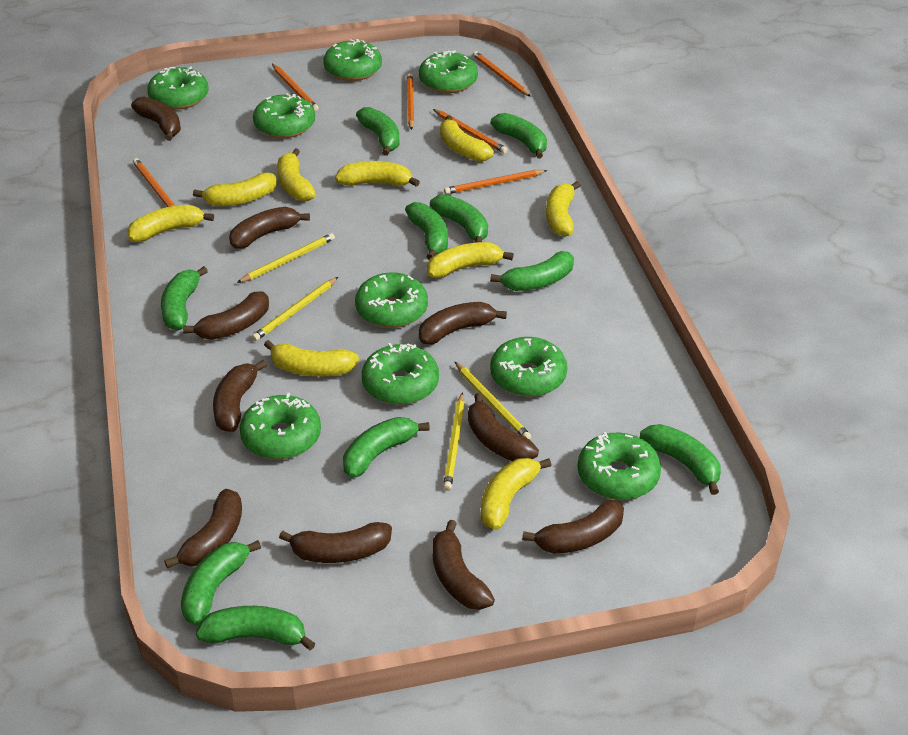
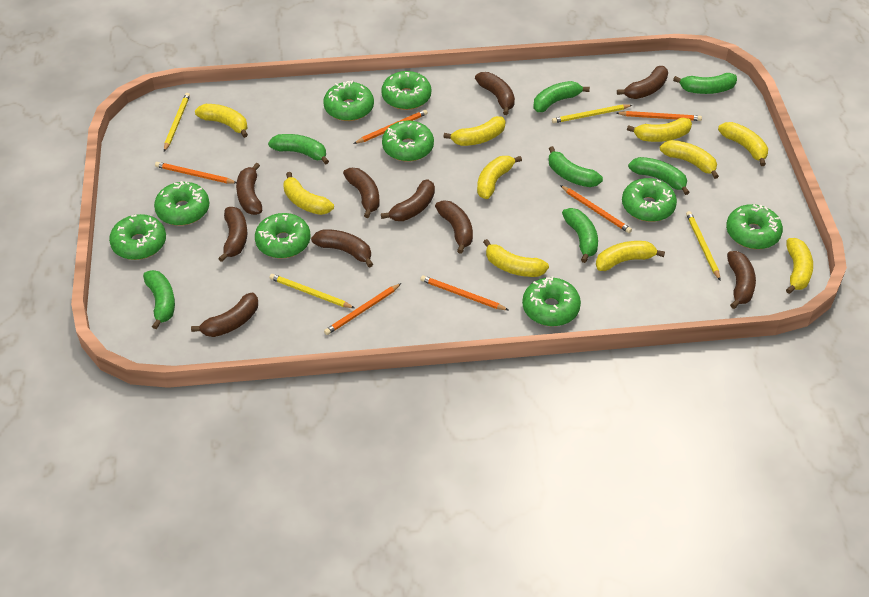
green banana: [161,266,208,330] [181,540,261,625] [196,606,316,651] [343,417,430,478] [356,107,400,156] [405,202,448,260] [430,194,488,243] [490,251,574,291] [491,113,547,158] [640,424,721,495] = 10 -> [143,270,175,329] [268,134,329,164] [533,81,590,112] [549,146,603,187] [562,208,598,263] [628,157,690,195] [673,73,737,94] = 7
yellow banana: [127,205,214,242] [193,172,277,206] [264,340,359,377] [277,148,316,201] [335,161,420,187] [427,242,514,278] [440,116,494,162] [481,458,551,530] [546,181,581,237] = 9 -> [195,104,248,138] [283,172,334,215] [444,116,506,146] [477,156,522,199] [483,239,549,277] [596,241,665,271] [627,118,692,142] [660,140,719,179] [718,122,768,166] [786,238,813,294] = 10

